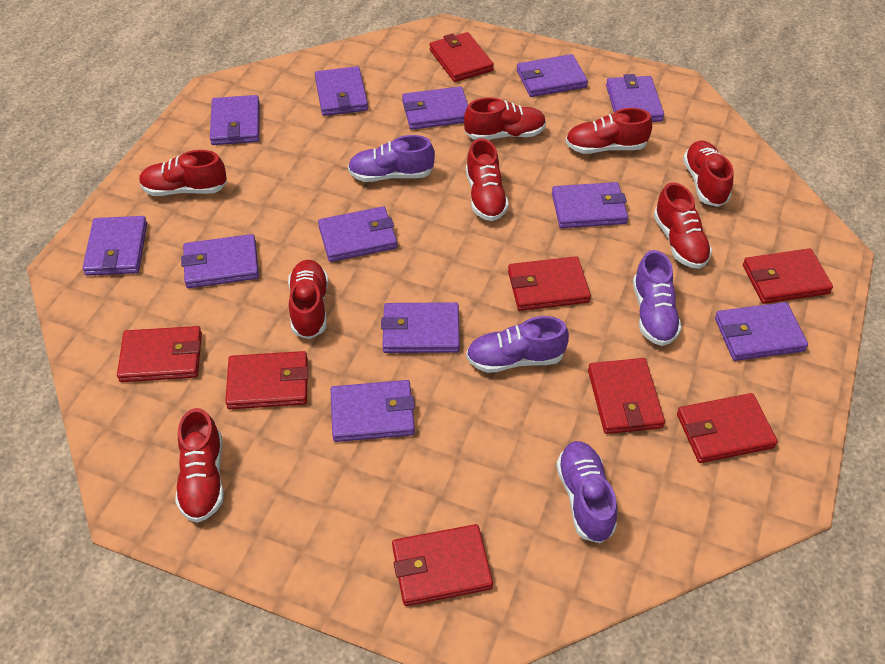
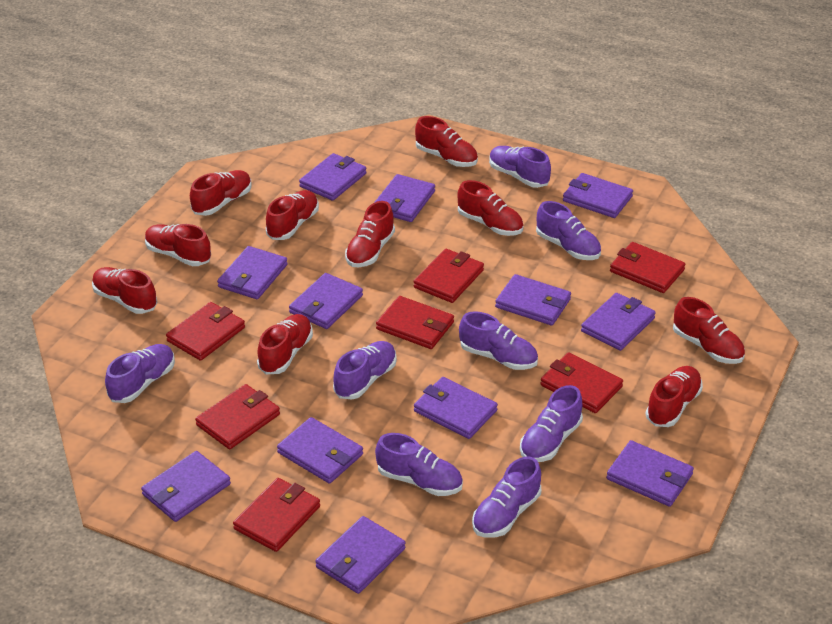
purple shoe: [348,135,435,182] [466,316,569,373] [556,441,617,544] [633,250,682,346] = 4 -> [105,344,175,403] [333,341,397,399] [375,433,463,496] [459,311,538,370] [472,457,541,538] [489,146,551,188] [520,385,583,462] [536,201,601,260] = 8
red shoe: [139,150,227,196] [175,408,224,523] [288,260,328,339] [464,97,546,140] [466,138,509,221] [565,108,652,154] [653,182,712,269] [683,141,733,207] = 8 -> [92,267,157,314] [145,224,211,266] [190,170,251,216] [257,314,313,374] [266,190,319,240] [345,201,395,267] [415,116,478,167] [457,180,523,236] [645,366,703,427] [673,297,745,364] = 10
red wallet: [117,326,202,382] [225,351,308,409] [392,524,493,606] [429,32,494,82] [508,256,591,311] [588,358,665,434] [677,393,778,463] [743,248,833,304] = 8 -> [166,302,245,361] [195,384,280,449] [233,478,320,552] [376,296,454,349] [413,249,484,303] [540,352,623,413] [610,242,685,293] = 7

